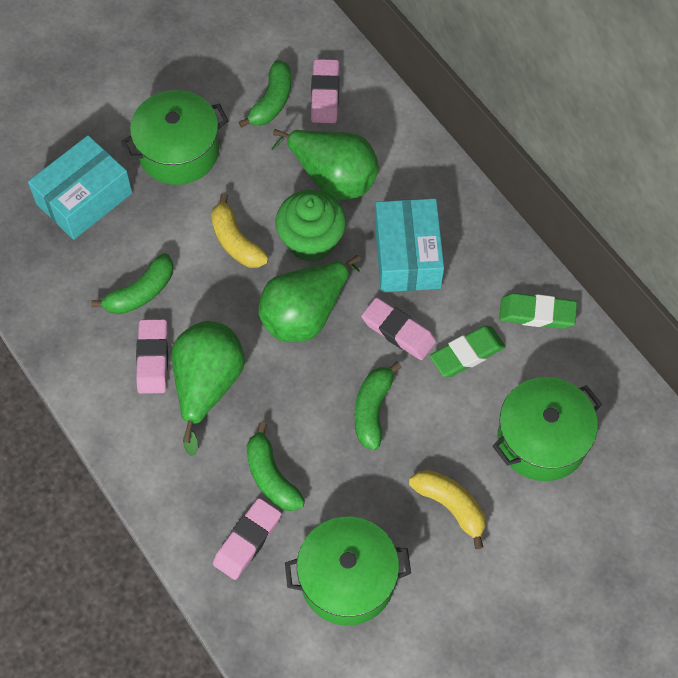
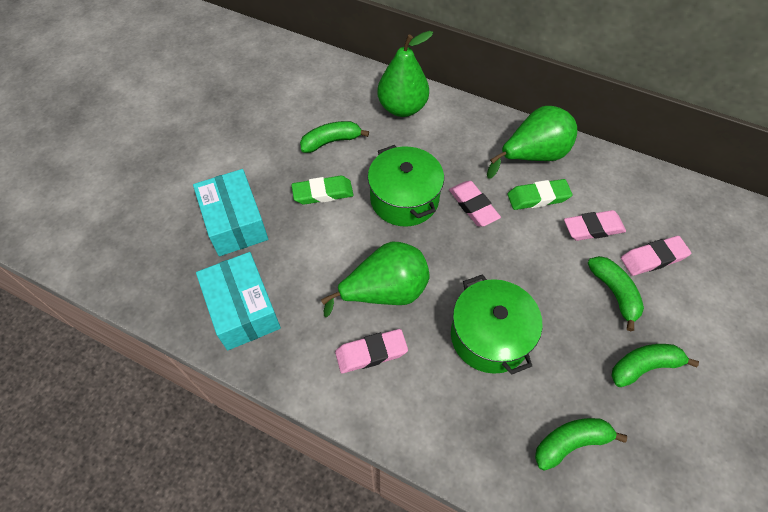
green cupcake: [276,190,346,262] = 1 -> none = 0
green pot: [121,90,229,185] [285,517,411,625] [493,377,602,481] = 3 -> [368,145,444,227] [451,274,542,375] = 2
yellow banana: [211,193,269,268] [409,470,485,549] = 2 -> none = 0

